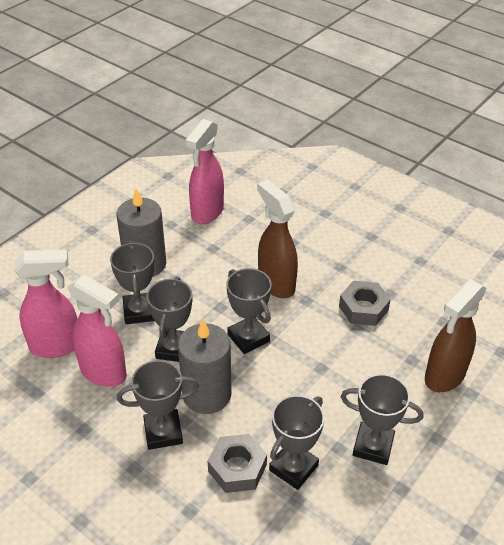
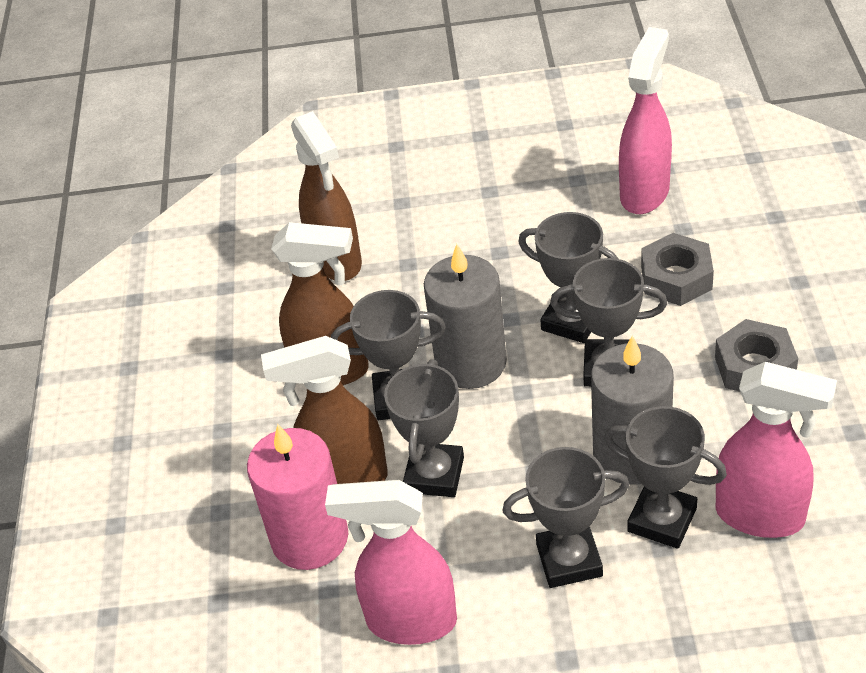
brown spray bottle: [257,179,298,298] [425,279,487,392] = 2 -> [261,336,388,484] [271,222,369,385] [291,111,362,281] = 3
pink candle: none = 0 -> [247,424,348,570] = 1

